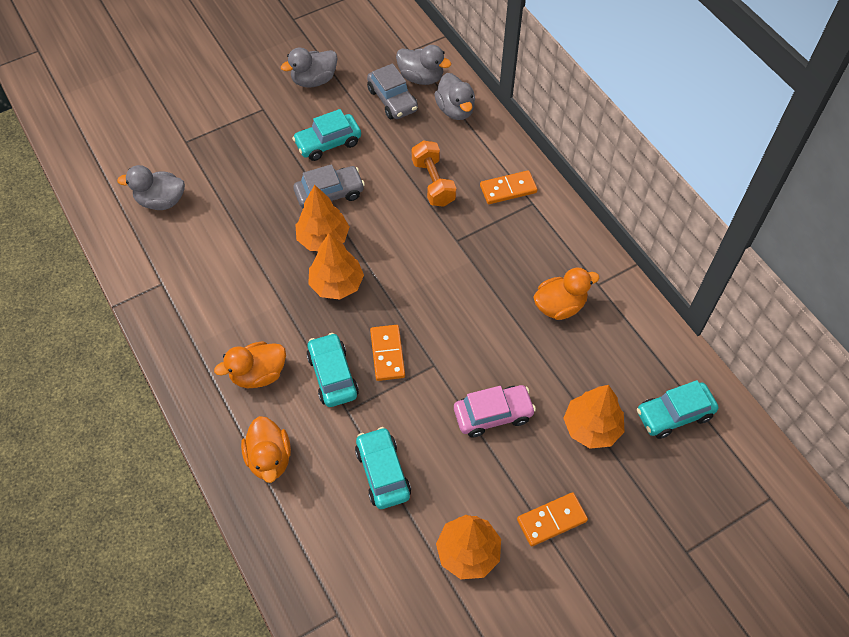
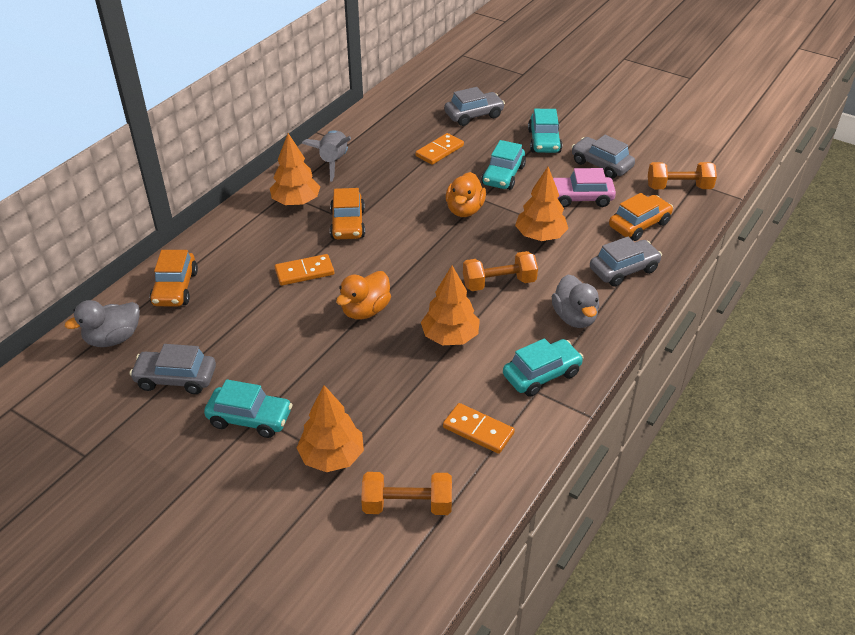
grey car: [293,164,365,208] [367,63,418,120] = 2 -> [129,344,216,394] [444,87,505,126] [572,135,635,179] [590,237,662,287] = 4
grey duck: [117,165,185,210] [281,48,338,88] [396,45,451,85] [434,73,475,120] = 4 -> [65,300,140,347] [552,275,599,328] = 2
grey rocket: none = 0 -> [302,130,351,182] = 1
orange car: none = 0 -> [150,250,198,306] [330,188,365,239] [609,193,673,241] = 3
orange duck: [214,341,286,388] [241,416,291,483] [533,268,599,320] = 3 -> [336,271,391,320] [446,172,486,217] = 2
orange dumbbell: [412,140,456,207] = 1 -> [361,472,452,515] [463,251,538,291] [648,162,717,189] = 3

